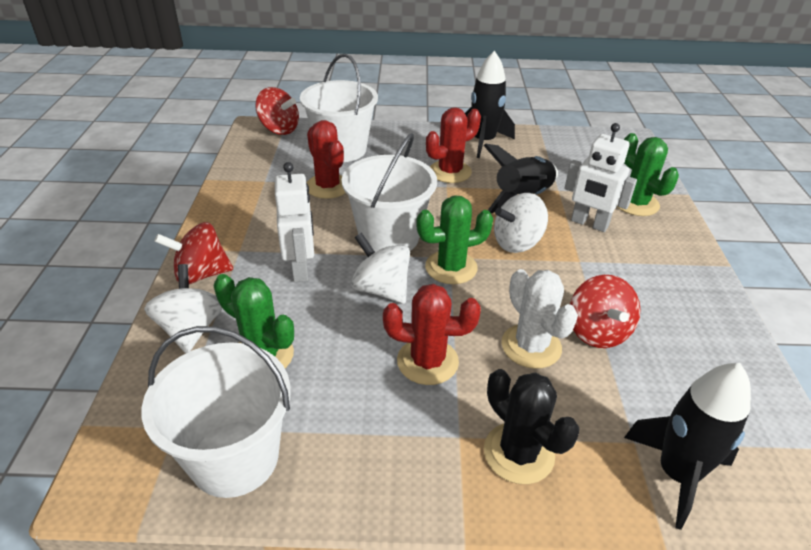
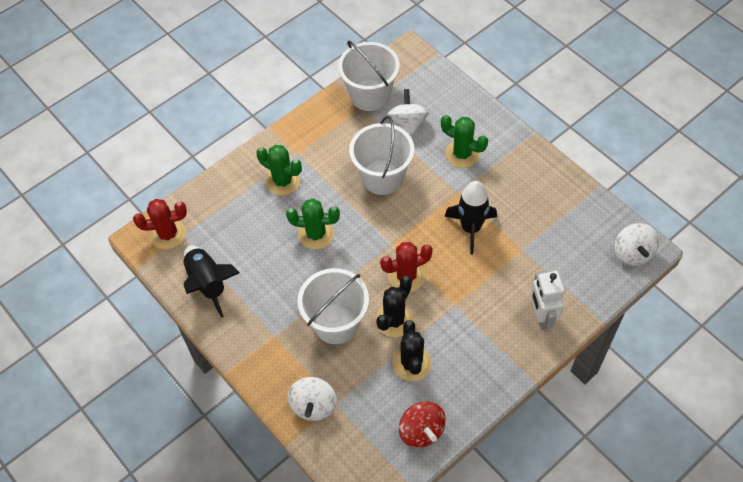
black cactus: [484,369,579,484] = 1 -> [375,276,414,337] [392,320,431,381] = 2
black rocket: [465,51,515,158] [483,144,558,213] [624,363,751,530] = 3 -> [183,245,240,318] [444,181,497,254] = 2
red cactus: [307,120,346,199] [383,284,481,385] [426,107,481,183] = 3 -> [133,199,187,249] [380,242,433,292] = 2
red spinning top: [154,222,233,284] [255,87,299,135] [570,275,641,348] = 3 -> [399,401,446,448] = 1
white cactus: [501,269,578,369] = 1 -> none = 0
white robot: [275,162,314,282] [564,123,637,232] = 2 -> [530,271,564,330] = 1

